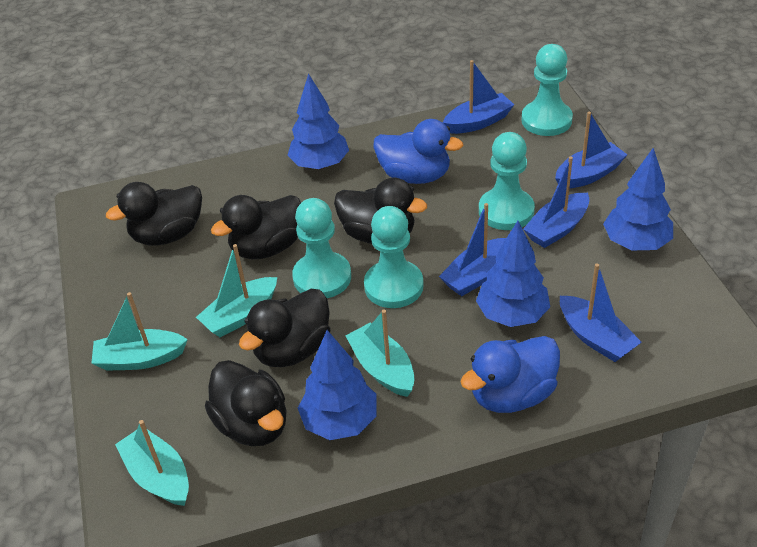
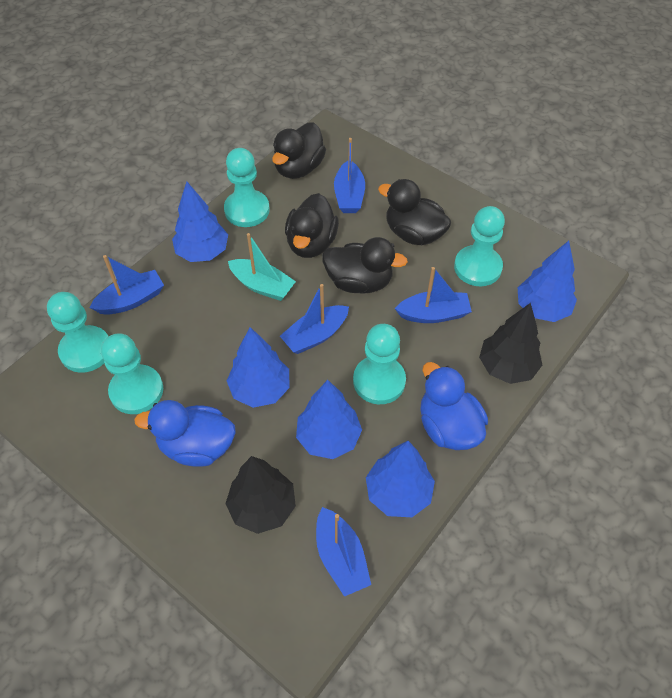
black duck: [106,182,202,246] [205,360,287,446] [211,195,301,259] [239,289,331,367] [334,178,427,244] = 5 -> [272,122,326,179] [285,193,339,258] [322,237,408,294] [378,179,451,245] = 4
black tree: none = 0 -> [225,456,296,534] [479,303,542,384] = 2
blue tree: [288,73,349,170] [298,330,377,440] [476,221,550,327] [603,148,673,250] = 4 -> [172,181,228,262] [227,327,290,408] [296,380,362,459] [366,441,435,517] [518,241,577,322] = 5
turquoise boat: [91,292,188,371] [115,420,189,506] [196,244,277,337] [346,310,415,397] = 4 -> [228,233,296,301] = 1
turquoise pawn: [292,198,351,298] [364,206,424,308] [479,132,535,230] [521,44,573,136] = 4 -> [47,292,109,373] [101,334,163,414] [224,148,270,227] [353,324,406,404] [454,206,505,286] = 5

